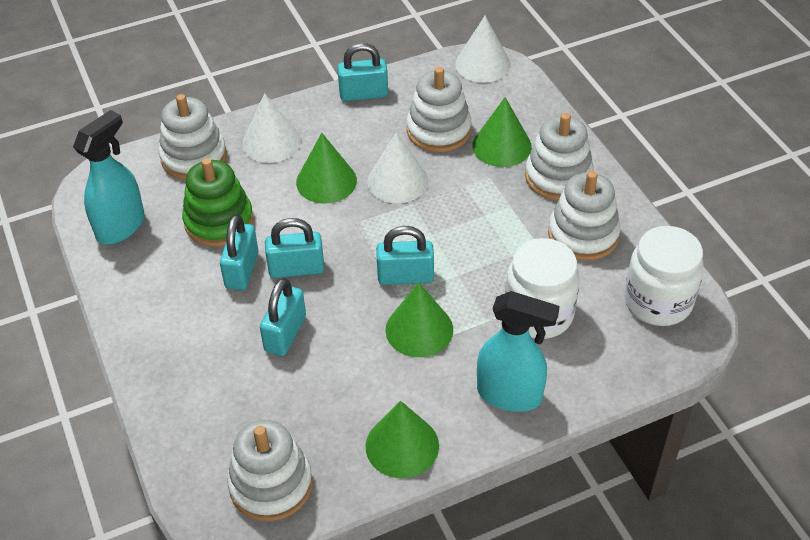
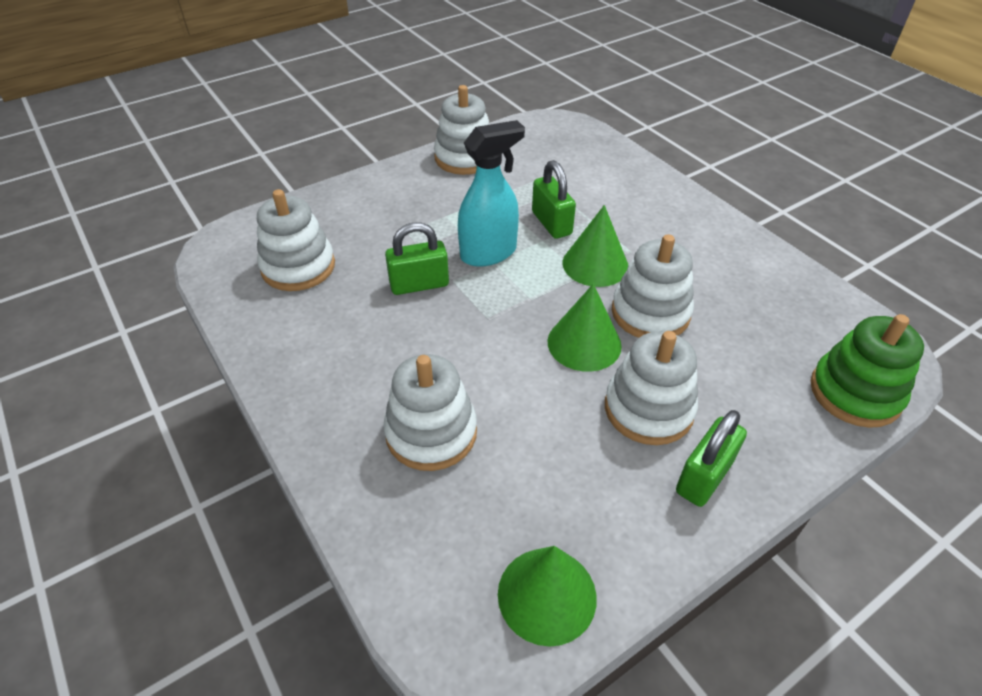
green cone: [296,133,357,204] [366,401,439,478] [385,282,453,357] [472,97,532,167] = 4 -> [498,546,597,647] [548,284,622,372] [563,205,628,287] = 3
green padlock: none = 0 -> [385,222,449,295] [532,160,576,239] [676,410,747,507] = 3
turquoise padlock: [220,214,259,290] [260,278,306,356] [265,218,324,278] [337,43,388,101] [376,226,434,285] = 5 -> none = 0
turquoise spray bottle: [73,110,145,244] [477,291,560,412] = 2 -> [458,120,525,267] = 1
white cone: [242,93,301,163] [367,132,428,203] [455,16,511,83] = 3 -> none = 0
white jar: [505,238,580,339] [624,226,704,326] = 2 -> none = 0

